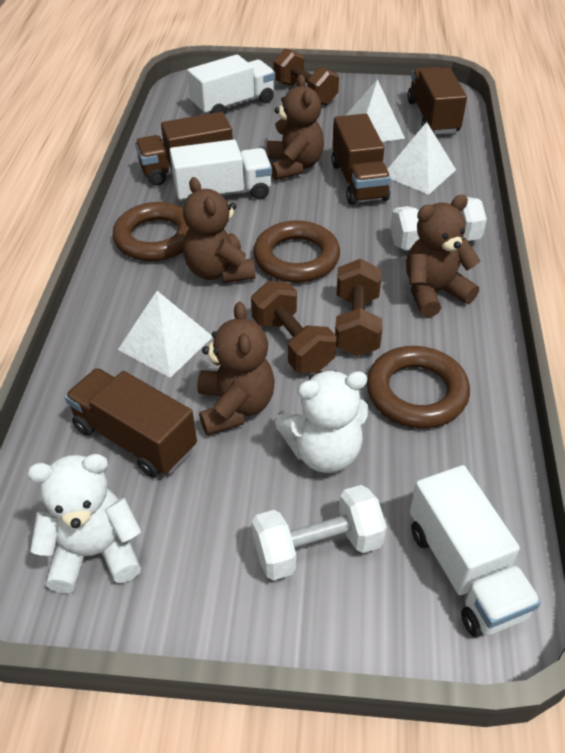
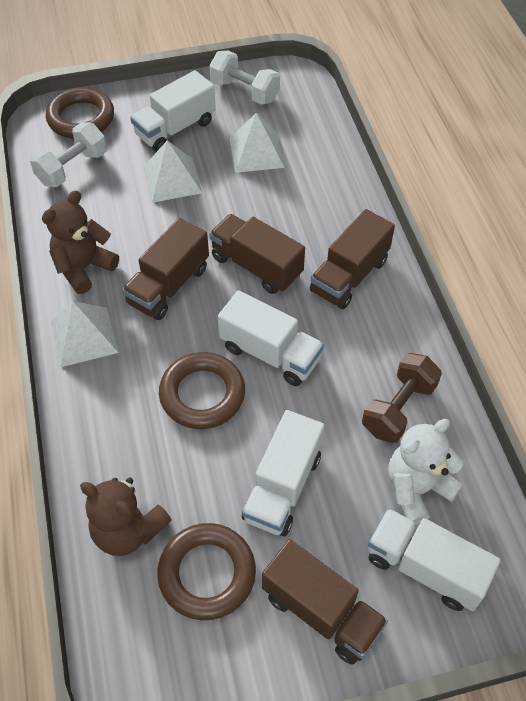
brown dumbbell: [251,281,337,373] [274,48,339,105] [335,259,382,356] = 3 -> [362,353,442,443] = 1
brown teddy bear: [183,177,255,283] [197,302,274,436] [267,74,324,180] [406,195,480,317] = 4 -> [42,191,119,294] [80,477,172,556] = 2
white teddy bear: [27,454,142,593] [275,371,369,473] = 2 -> [388,419,463,525] = 1
white truck: [170,139,272,202] [187,54,275,115] [410,465,541,637] = 3 -> [130,70,216,152] [218,290,324,386] [242,410,324,536] [368,508,501,611] = 4

